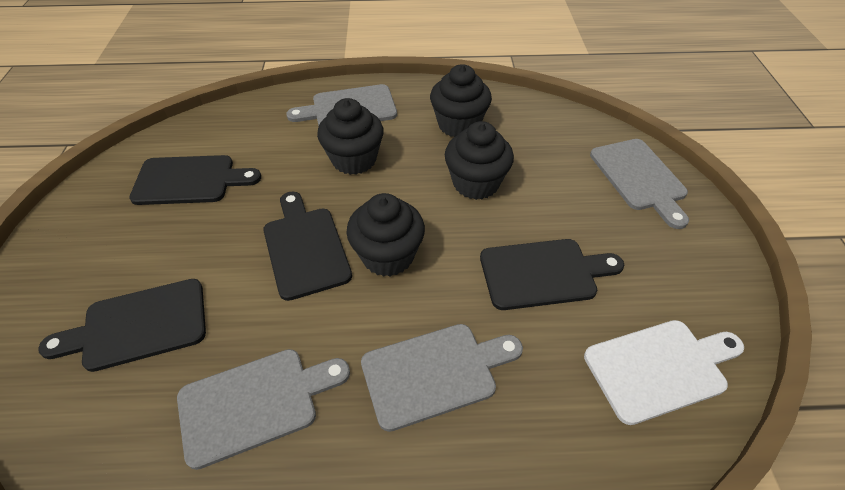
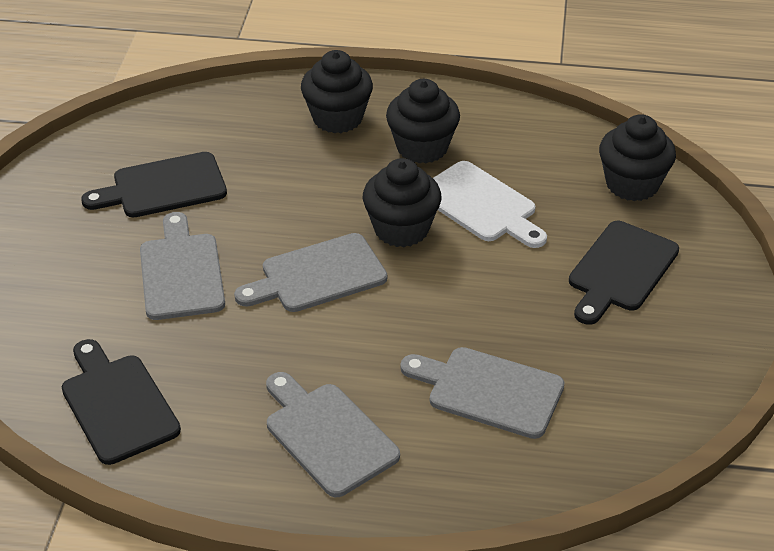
black cutting board: [38,279,206,372] [129,155,261,205] [263,192,352,301] [480,239,624,310] = 4 -> [62,339,181,465] [81,152,227,217] [569,221,679,325] = 3

